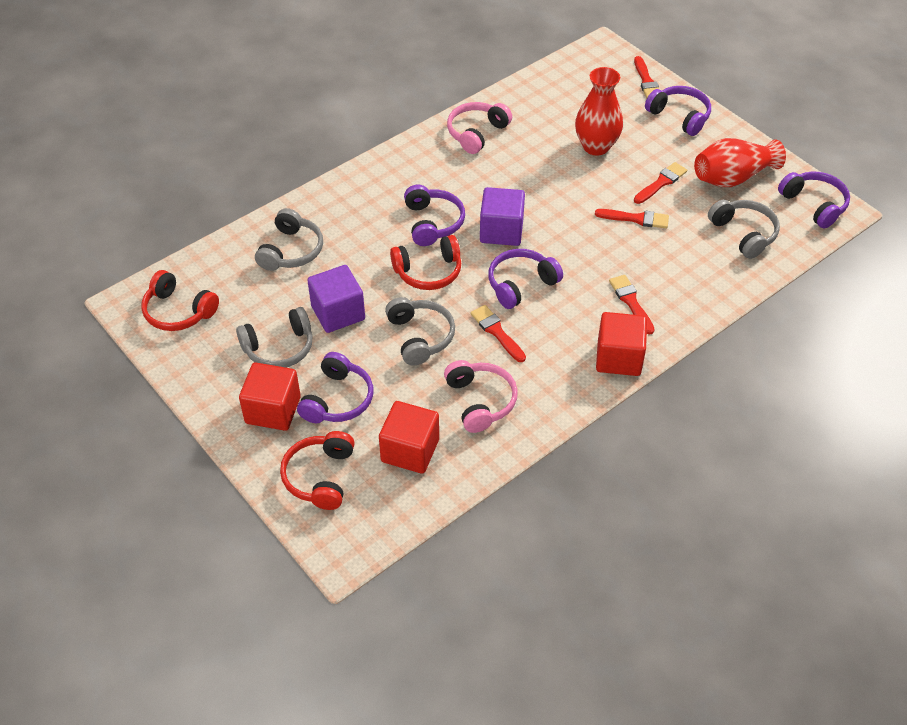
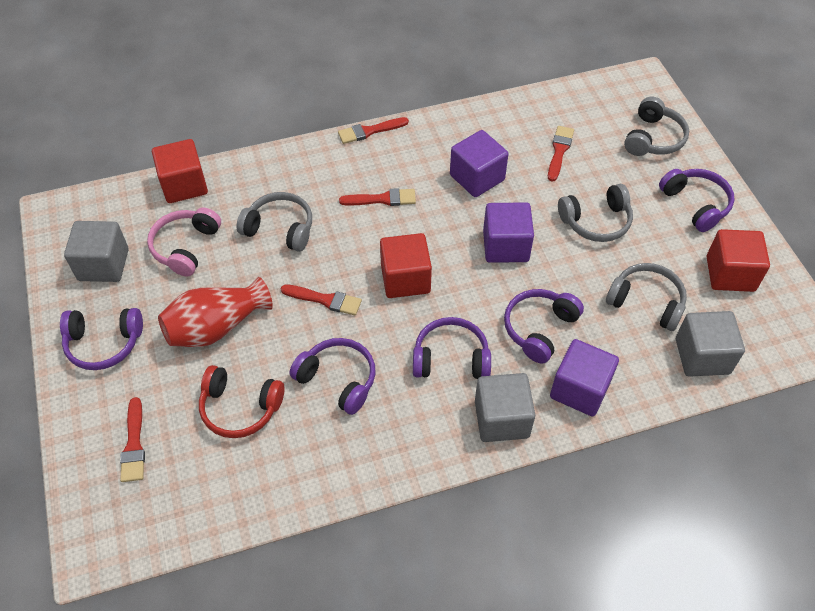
grey cube: none = 0 -> [64,221,129,282] [475,373,535,442] [676,311,745,377] = 3
pink headphones: [444,360,518,433] [447,102,512,154] = 2 -> [147,208,221,276] = 1
purple cube: [307,265,365,333] [480,187,525,246] = 2 -> [450,130,508,197] [483,202,534,263] [550,339,619,416] = 3
red headphones: [141,270,219,331] [280,431,355,510] [390,235,461,290] = 3 -> [199,365,284,438] = 1
red vase: [575,67,623,156] [694,138,786,187] = 2 -> [158,277,273,347] = 1

